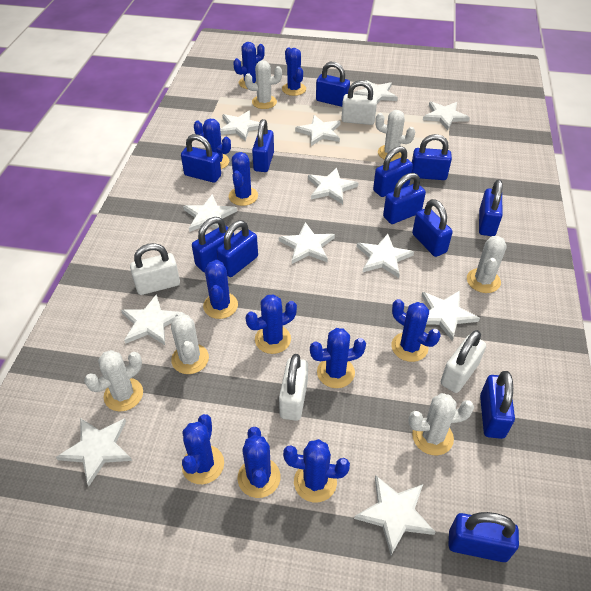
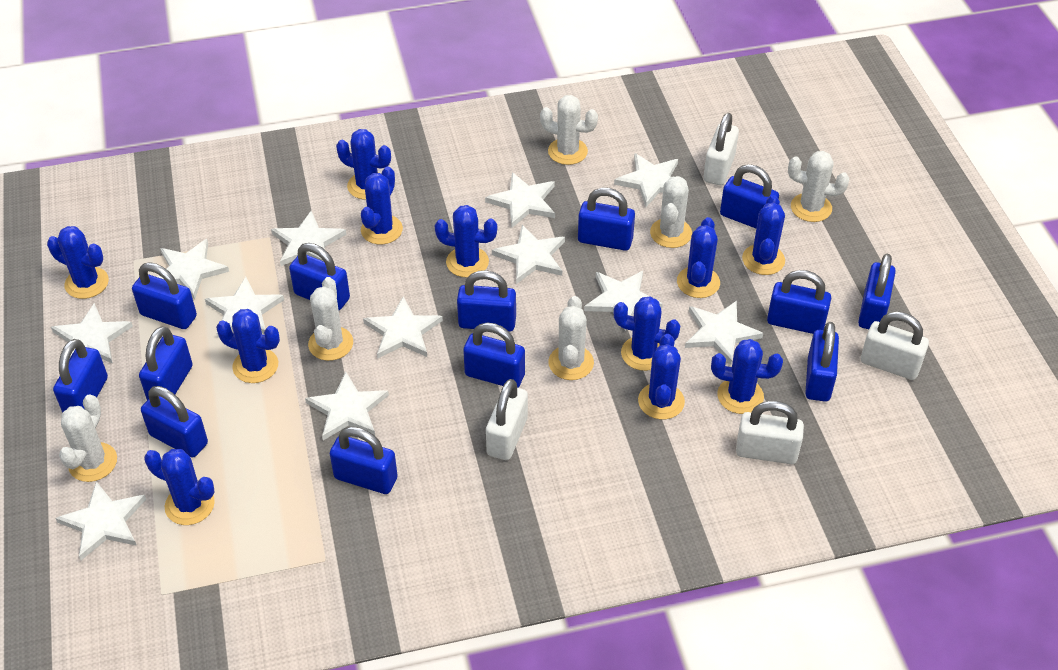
blue padlock: [181,134,221,183] [192,217,234,272] [217,220,258,277] [252,119,274,172] [316,62,350,107] [373,146,413,197] [383,173,426,224] [412,134,452,180] [412,199,453,257] [448,512,519,562] [479,180,503,236] [480,371,515,439] = 12 -> [53,339,108,413] [132,262,197,329] [139,326,193,400] [141,386,208,458] [289,243,350,310] [330,426,398,494] [457,270,516,332] [463,323,525,388] [578,187,635,251] [720,164,779,228] [767,270,831,334] [805,322,839,402] [858,254,896,329] = 13

